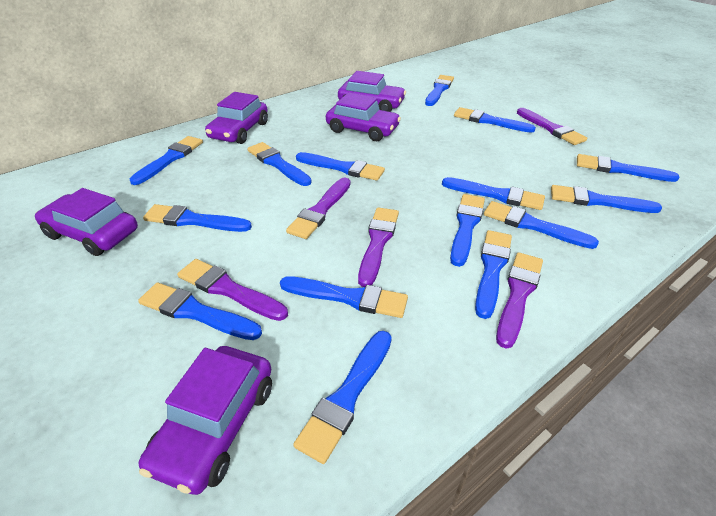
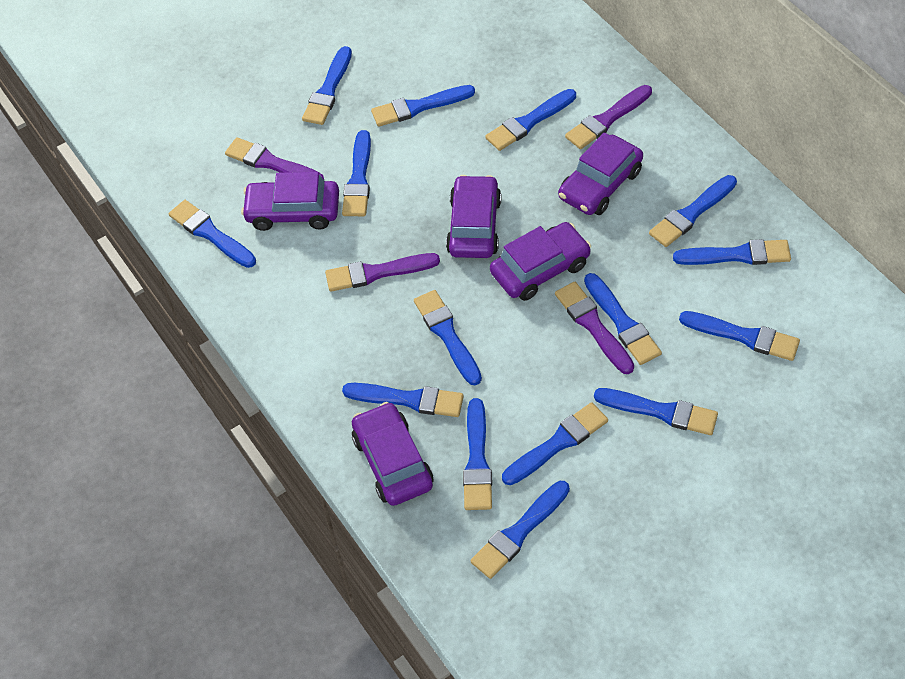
purple brush: [177,259,288,321] [286,178,350,239] [358,208,399,287] [496,252,543,349] [517,108,587,145] = 5 -> [225,137,324,180] [325,253,440,292] [555,282,634,374] [565,85,652,149] = 4

